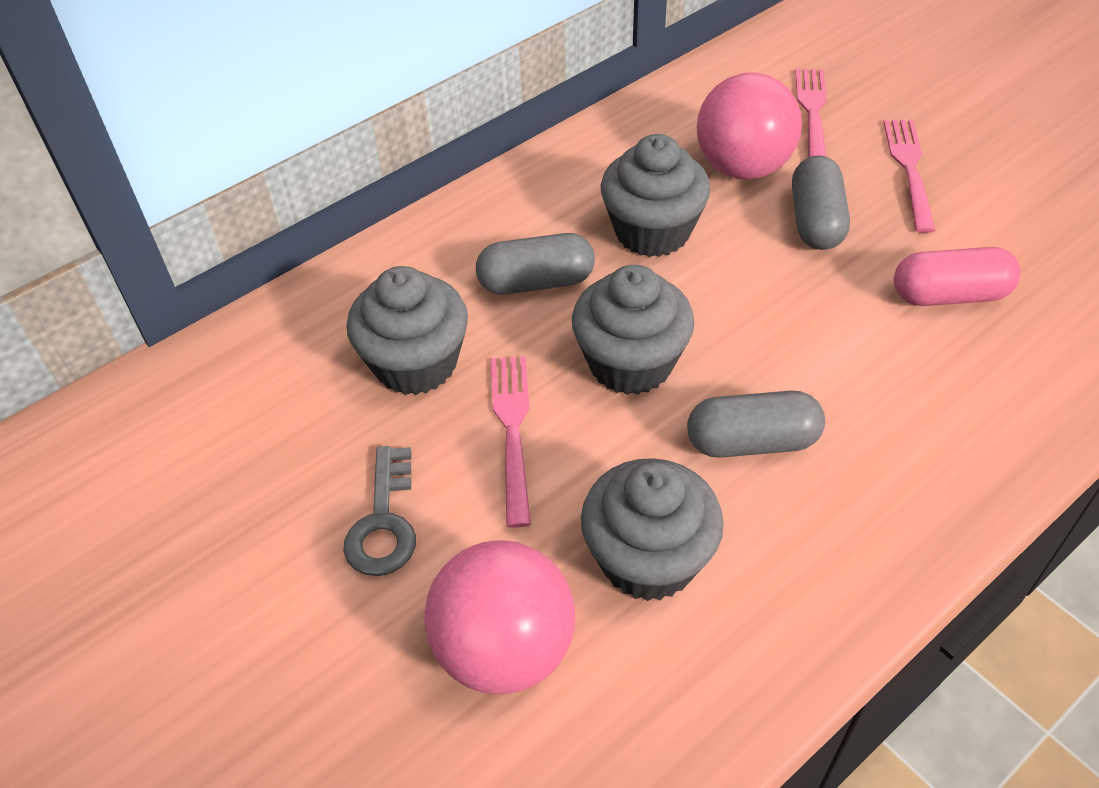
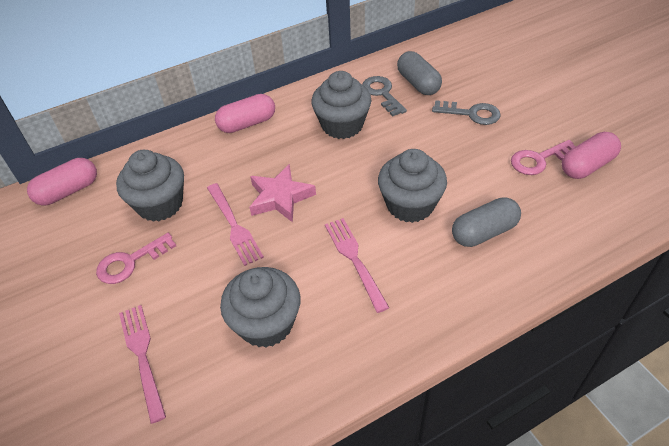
grey capsule: [476,233,595,294] [687,391,825,458] [792,155,850,250] = 3 -> [397,51,442,95] [452,197,521,247] = 2
grey key: [343,446,416,576] = 1 -> [362,76,407,116] [432,100,501,125] = 2
pink ball: [424,540,575,694] [697,72,802,179] = 2 -> none = 0
pink capsule: [894,247,1020,306] = 1 -> [27,158,97,205] [215,94,275,133] [562,132,621,179] = 3
pink key: none = 0 -> [96,233,176,284] [511,140,576,175] = 2
pink star: none = 0 -> [249,164,316,223] = 1

